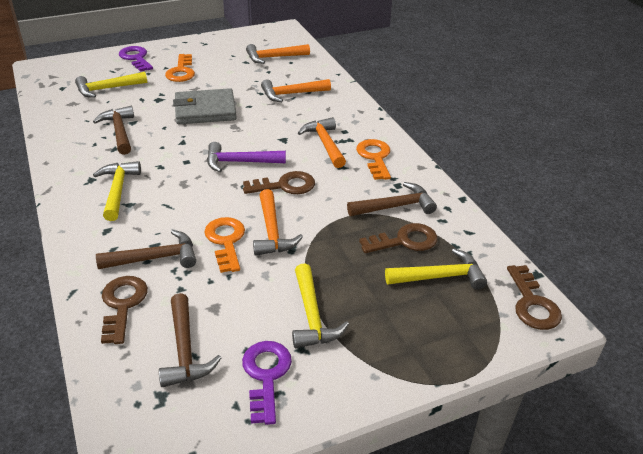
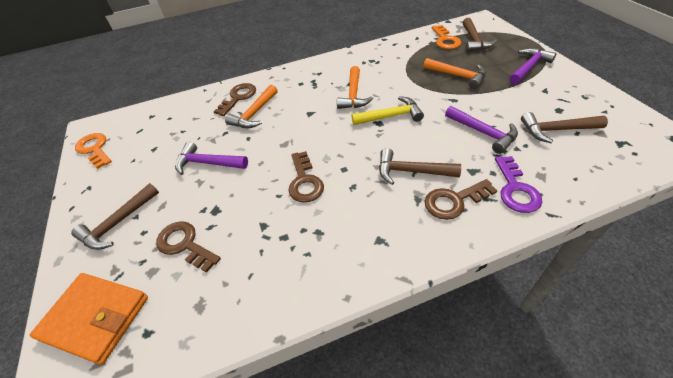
grey wallet: [173,88,237,124] = 1 -> none = 0
orange hammer: [246,44,310,64] [253,189,303,256] [261,79,331,102] [298,117,346,168] = 4 -> [225,85,278,128] [337,66,373,109] [423,58,486,89] = 3
orange key: [165,54,195,82] [204,217,245,273] [356,139,391,180] = 3 -> [75,133,112,169] [432,25,461,49] = 2
orange wallet: none = 0 -> [30,273,148,365] = 1
purple hammer: [207,142,286,172] = 1 -> [175,142,248,175] [445,106,518,154] [510,48,557,84] = 3
purple key: [119,46,153,72] [242,341,292,425] = 2 -> [495,156,542,213] = 1
yellow hammer: [75,72,147,98] [93,161,141,221] [292,263,349,348] [385,248,487,290] = 4 -> [352,96,424,125] = 1

